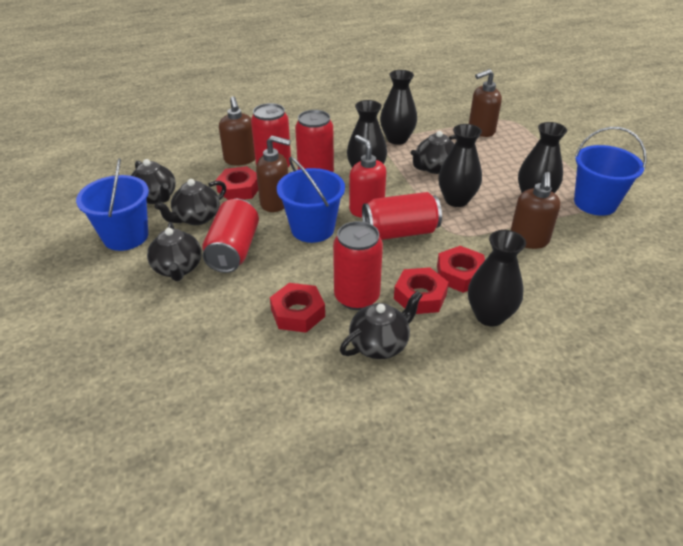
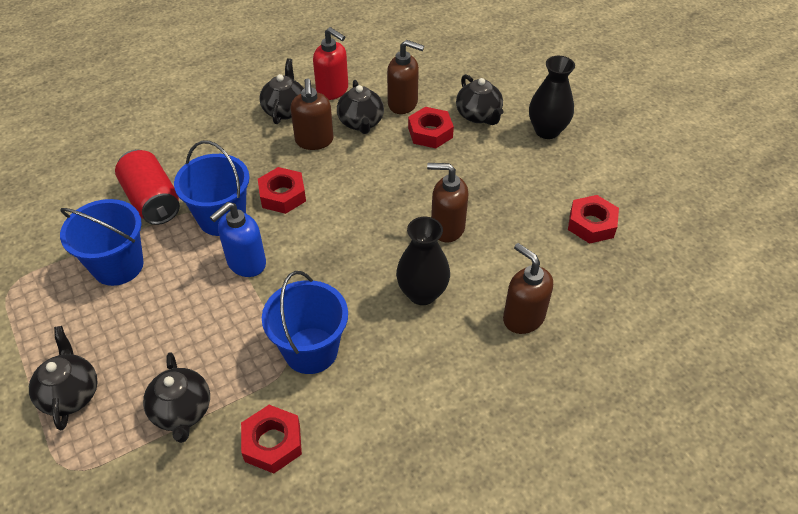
black vase: [347,100,387,168] [380,70,417,145] [438,124,482,207] [468,230,526,326] [518,122,567,193] = 5 -> [396,217,450,305] [529,56,575,139] = 2
blue soap dispenser: none = 0 -> [210,202,266,277] = 1
red can: [202,199,259,273] [251,103,291,167] [295,110,334,172] [333,221,383,310] [362,192,442,240] = 5 -> [115,150,180,225] = 1

